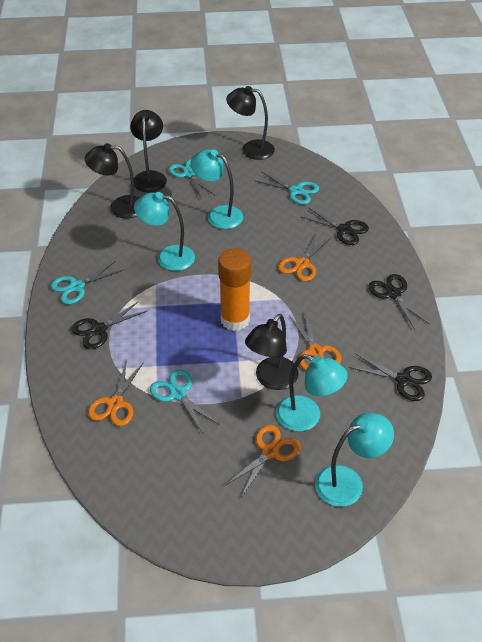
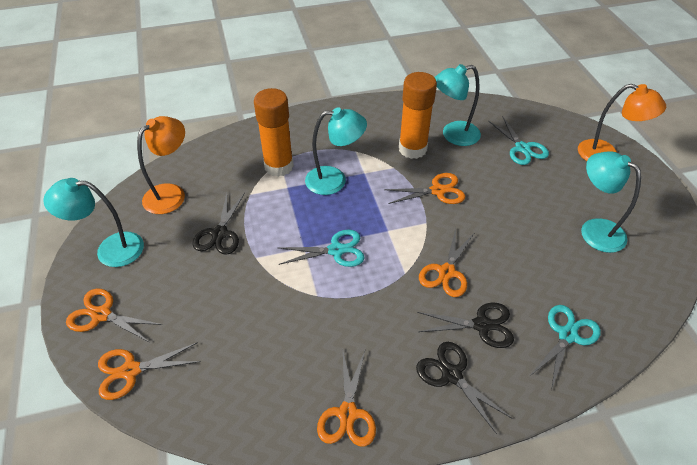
black lamp: [85,143,139,219] [130,110,167,192] [226,86,275,160] [245,314,298,390] = 4 -> none = 0
black scissors: [71,301,147,349] [300,207,369,245] [349,353,432,401] [369,274,430,329] = 4 -> [193,193,245,255] [416,342,513,434] [417,303,514,348] = 3
orange glue stick: [218,248,251,331] = 1 -> [254,88,294,177] [399,72,437,159] = 2
orange lamp: none = 0 -> [137,116,185,214] [578,84,666,161] = 2
orange scissors: [88,359,144,426] [225,425,301,497] [278,233,331,281] [289,313,342,371] = 4 -> [66,289,162,342] [98,342,201,400] [317,351,376,447] [384,173,466,204] [419,228,475,297] = 5
turquoise scissors: [51,261,123,304] [150,369,220,433] [169,159,215,198] [254,172,319,204] = 4 -> [278,230,365,267] [489,116,549,165] [529,305,601,390] = 3

